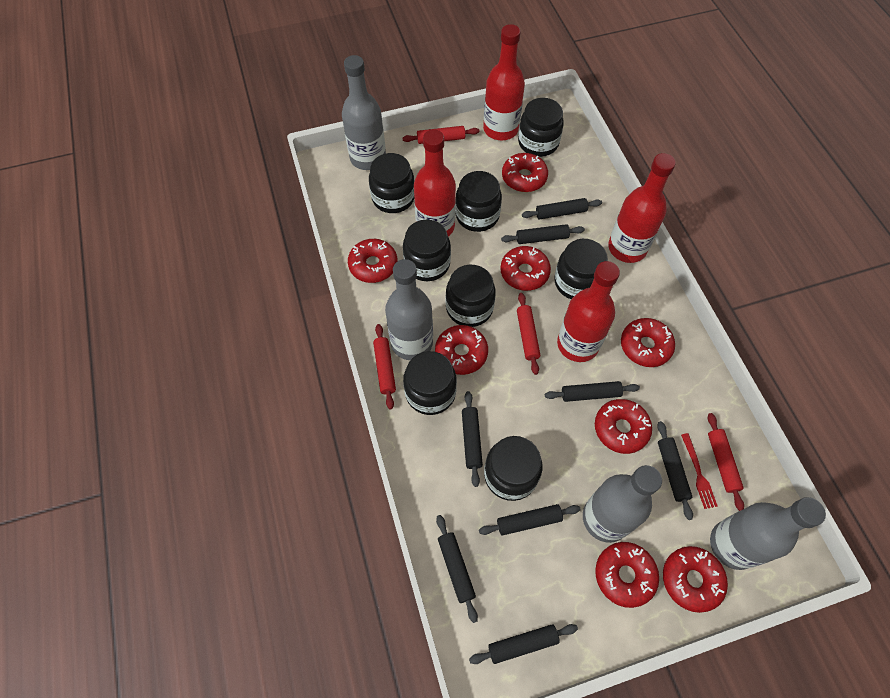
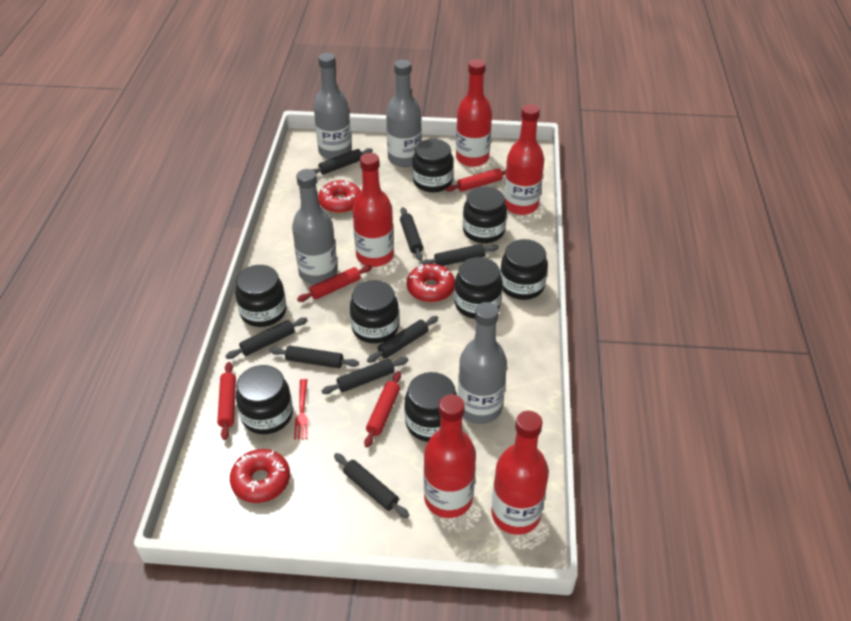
red bottle: [414,129,456,236] [483,24,525,140] [557,261,620,362] [608,153,676,263] = 4 -> [353,153,394,267] [424,394,476,518] [456,59,492,167] [491,411,549,535] [504,104,544,215] = 5
red donut: [348,239,397,283] [435,325,488,375] [500,246,551,291] [502,153,548,192] [595,399,652,454] [595,542,659,608] [621,318,675,367] [663,546,728,613] = 8 -> [230,449,290,503] [318,180,361,213] [406,264,455,302] = 3

